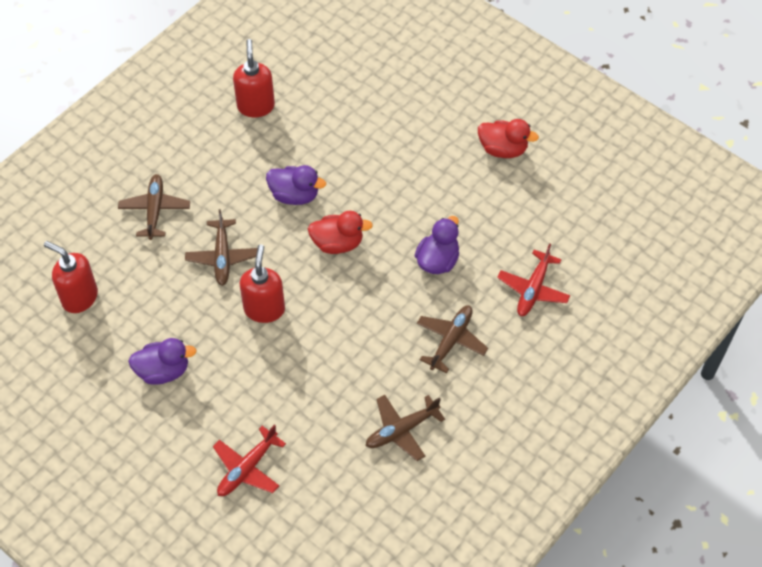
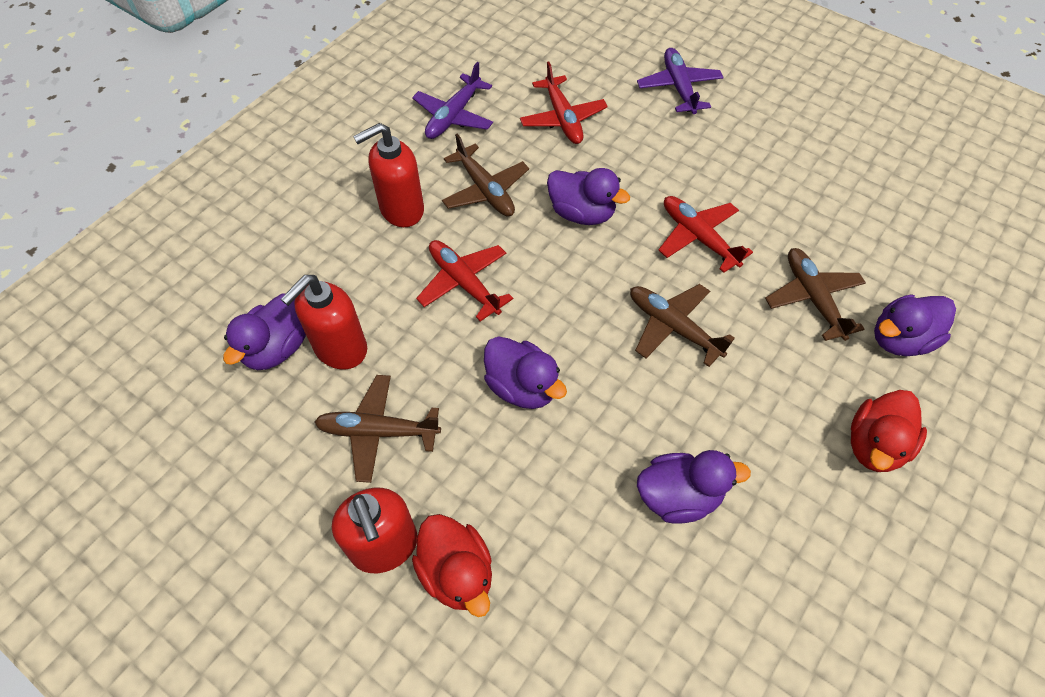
purple duck: [128,338,197,385] [266,165,326,205] [414,216,459,274] = 3 -> [223,293,306,370] [484,336,567,409] [547,168,630,225] [637,450,751,524] [874,294,956,356] = 5
purple plane: none = 0 -> [412,62,493,139] [637,48,724,114] = 2
red plane: [213,424,286,496] [497,243,570,316] = 2 -> [416,240,513,321] [520,62,608,144] [659,196,753,273] = 3

